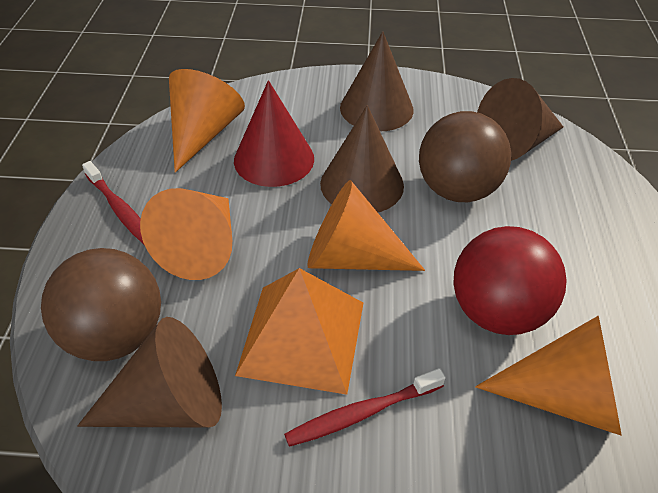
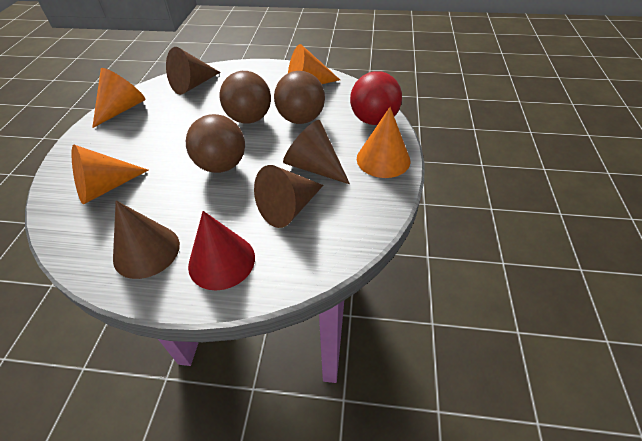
brown ball: [41,248,161,361] [419,111,511,202] = 2 -> [186,114,245,173] [220,71,271,124] [274,71,325,124] = 3
orange pyramid: [235,268,363,395] = 1 -> none = 0
red toothbrush: [82,161,144,244] [284,368,446,447] = 2 -> none = 0

